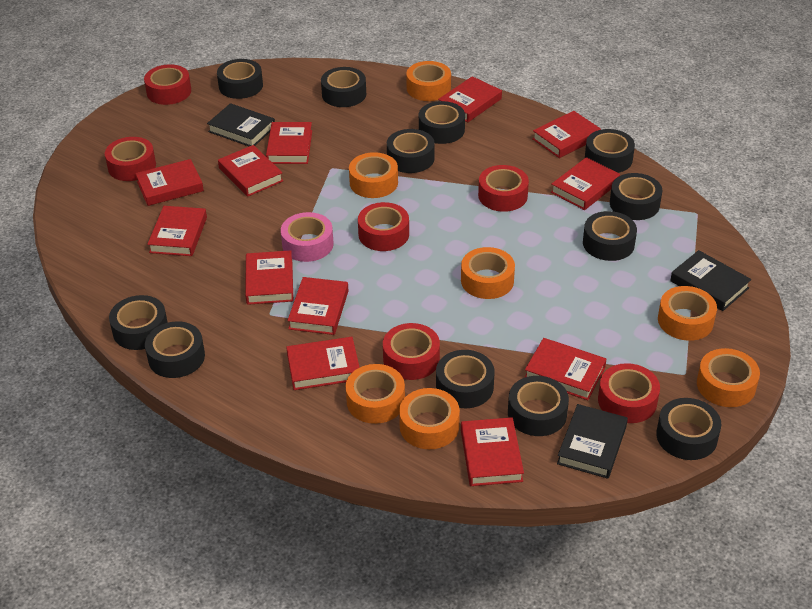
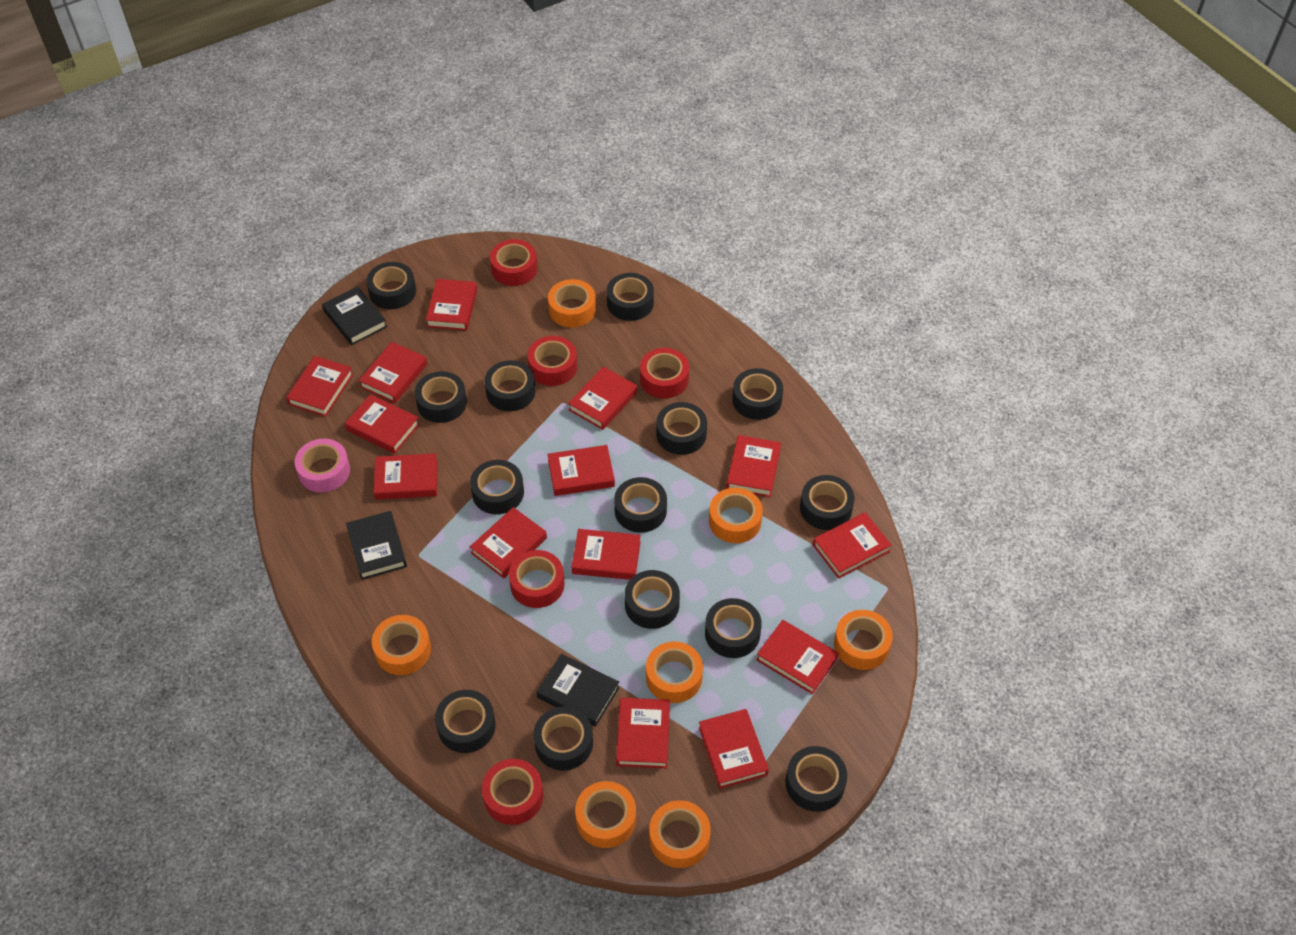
black tape: [109,295,168,350] [145,321,205,378] [217,59,263,99] [321,67,366,107] [387,129,434,173] [419,101,465,144] [436,350,494,408] [508,376,569,436] [583,211,637,261] [585,129,635,173] [610,173,662,220] [656,398,721,460] = 12 -> [366,262,416,309] [415,371,467,423] [435,690,496,753] [470,460,524,514] [484,360,536,411] [533,706,593,770] [607,273,654,321] [614,477,667,533] [625,570,680,629] [656,402,707,455] [705,598,762,658] [732,368,783,420] [785,746,847,812] [800,475,855,530] = 14
red book: [135,159,204,206] [147,206,207,256] [218,145,283,197] [245,250,293,305] [266,122,312,164] [286,337,360,390] [287,277,348,335] [438,76,502,122] [461,417,524,486] [524,338,606,400] [532,111,601,158] [551,157,620,210] = 12 -> [286,356,354,417] [345,394,420,454] [359,342,427,403] [374,453,438,500] [426,279,477,331] [470,507,547,578] [547,445,615,496] [568,367,637,430] [572,529,641,580] [616,698,670,768] [699,709,769,789] [726,435,781,497] [756,620,839,694] [813,512,892,579] = 14
red tape: [105,137,156,181] [144,64,191,105] [358,202,409,251] [383,323,440,380] [478,165,529,212] [598,363,660,423] = 6 -> [482,759,543,825] [490,239,538,286] [509,550,565,608] [528,336,577,386] [640,348,689,398] = 5

